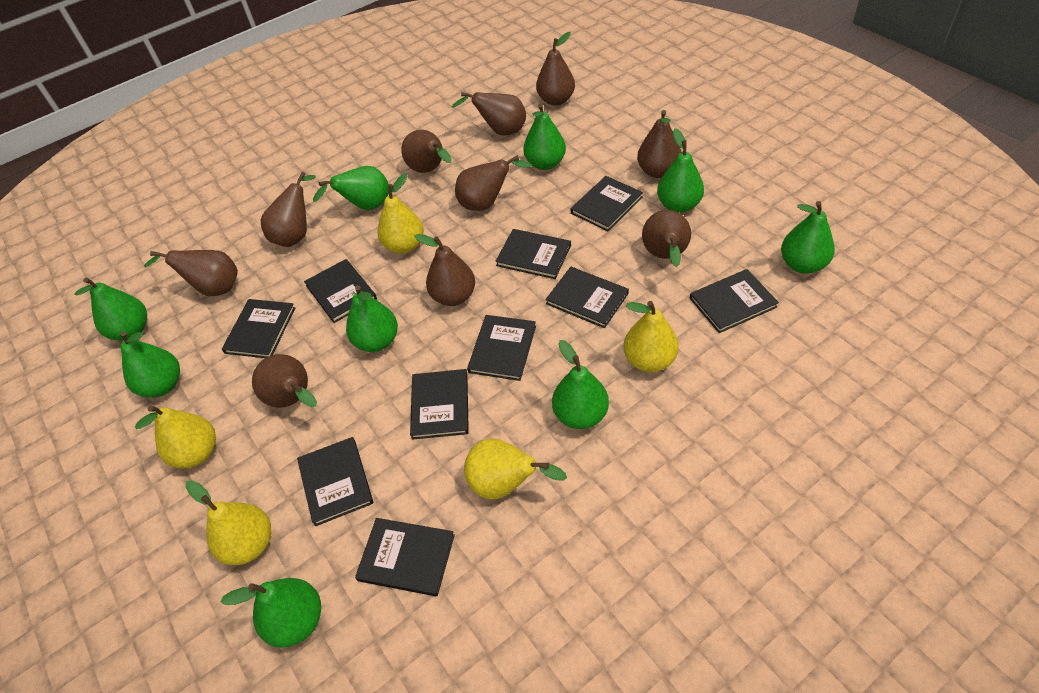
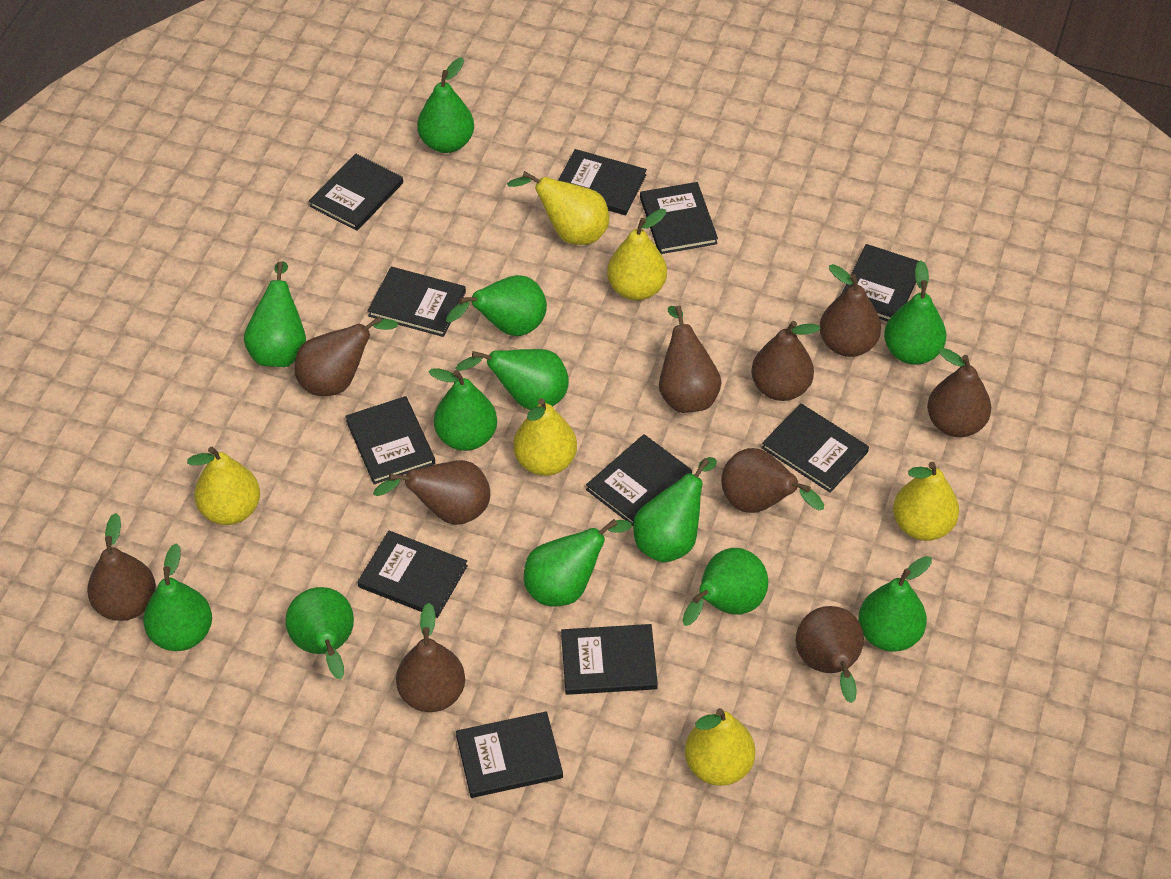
black book: [222,299,295,358] [297,437,373,526] [304,259,377,323] [355,518,455,596] [410,369,469,440] [467,315,536,381] [495,229,571,279] [546,267,629,328] [571,176,643,231] [690,269,779,333] = 10 -> [309,154,403,231] [345,396,435,484] [358,531,468,618] [368,267,466,337] [456,711,563,798] [558,149,647,215] [561,624,658,695] [586,434,692,526] [640,182,718,254] [762,403,869,493] [841,244,919,322] = 11
green pear: [74,278,147,341] [120,331,180,398] [221,578,321,648] [313,166,389,210] [346,285,398,352] [523,104,566,170] [552,340,609,429] [657,128,704,213] [781,201,835,274] = 9 -> [143,543,212,651] [244,261,306,367] [285,587,354,679] [417,57,474,153] [429,369,497,451] [446,275,547,336] [455,349,569,410] [524,519,632,606] [633,457,717,563] [682,548,768,626] [858,556,932,652] [884,261,946,365] = 12
yellow pear: [135,405,216,469] [185,480,271,565] [377,174,424,254] [464,439,567,499] [623,301,679,372] = 5 -> [187,447,260,525] [507,171,609,245] [513,398,577,476] [607,209,667,300] [685,708,755,786] [893,462,959,541] = 6

